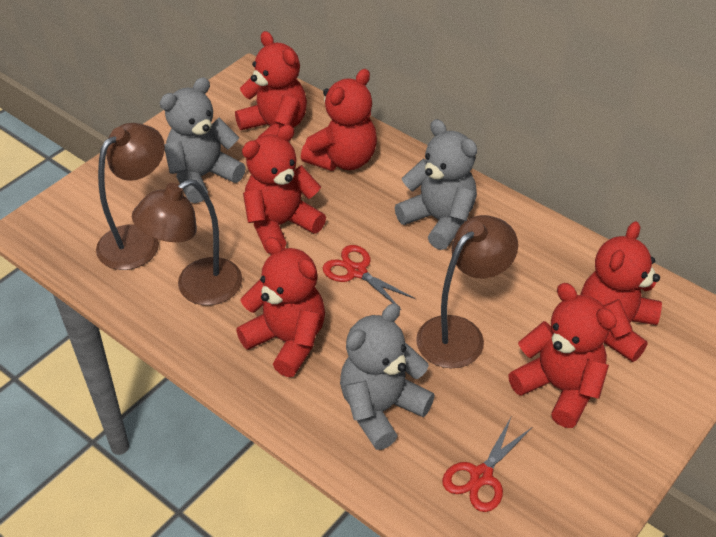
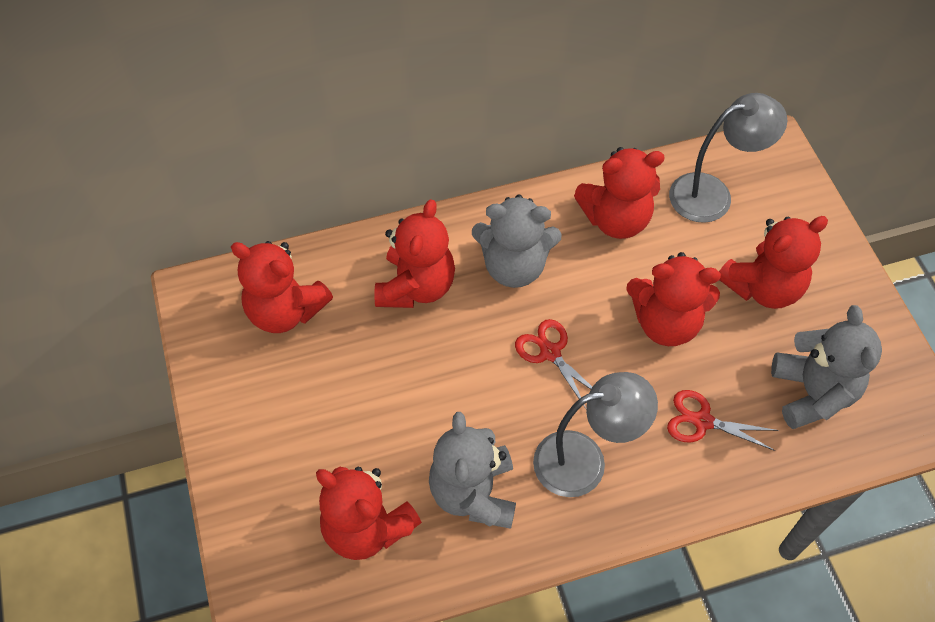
brown lamp: [96,123,165,270] [132,179,242,305] [416,215,518,368] = 3 -> none = 0
grey lamp: none = 0 -> [533,372,658,497] [669,93,787,223] = 2

